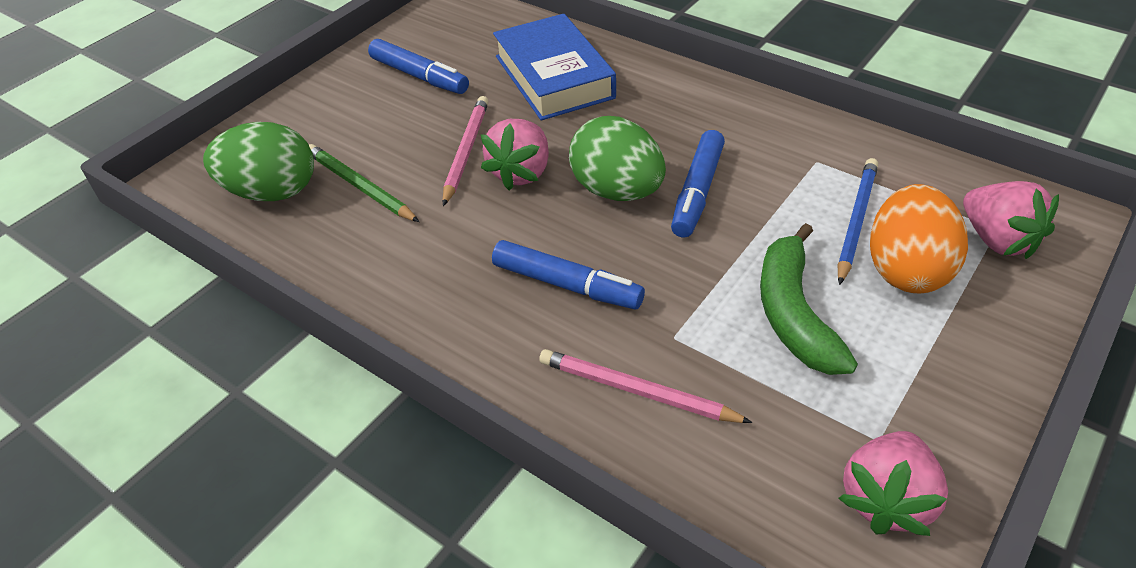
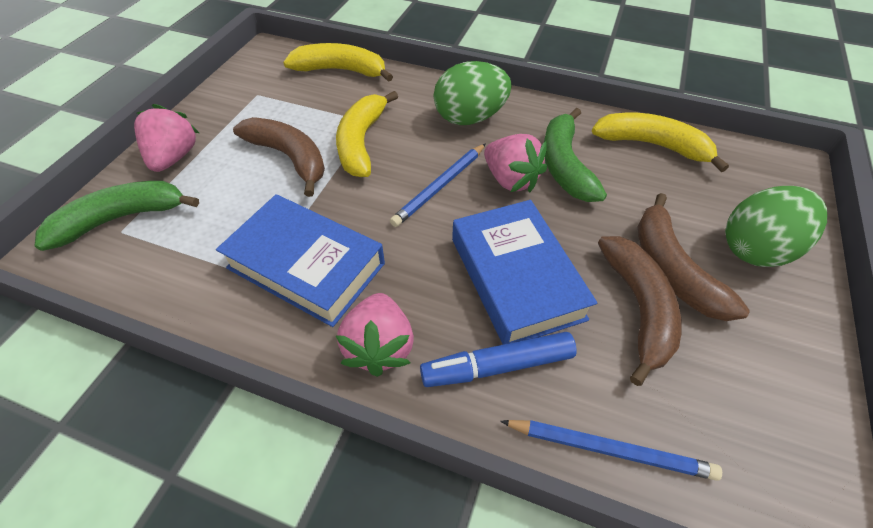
blue book: [493,14,616,120] = 1 -> [216,194,385,327] [452,200,597,344] = 2
blue marker: [368,39,469,94] [492,240,645,309] [671,130,725,238] = 3 -> [420,332,577,387] = 1
blue pencil: [838,158,878,285] = 1 -> [390,143,486,227] [500,420,722,481] = 2
brown banana: none = 0 -> [233,117,325,197] [598,236,681,386] [638,193,750,321] = 3
green banana: [760,223,858,375] = 1 -> [35,181,199,251] [544,108,607,202] = 2
green pencil: [309,144,419,222] = 1 -> none = 0
orange egg: [870,184,968,294] = 1 -> none = 0
pink pencil: [442,96,489,206] [539,349,753,423] = 2 -> none = 0
yellow banana: none = 0 -> [283,43,393,82] [336,91,398,177] [592,113,729,172] = 3

